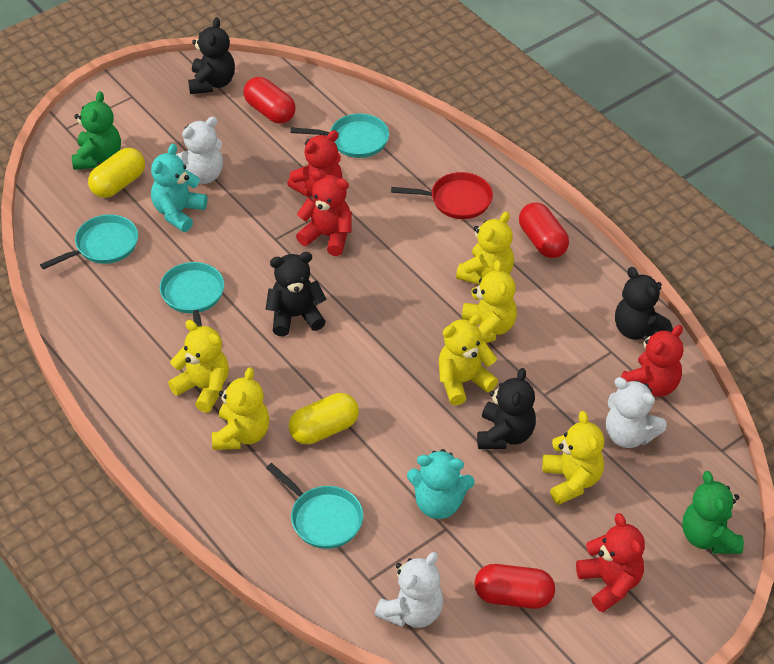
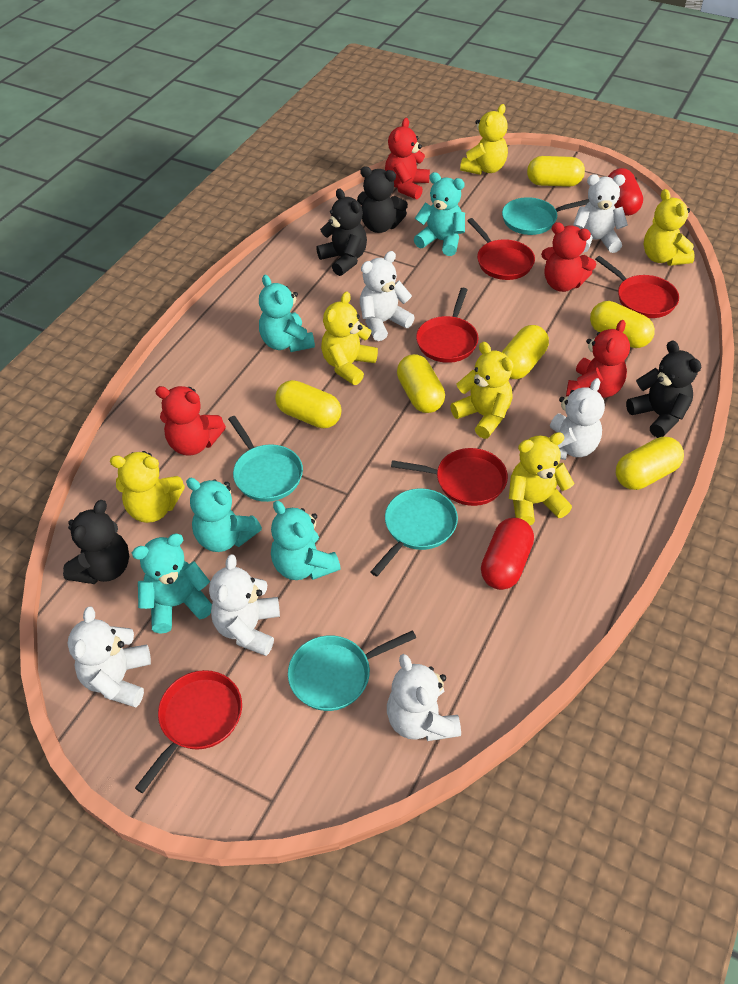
green teddy bear: [72,91,121,170] [682,471,744,554] = 2 -> none = 0
red capsule: [243,77,296,124] [474,564,555,609] [519,202,569,258] = 3 -> [481,518,534,590] [608,168,643,216] = 2
red pan: [391,172,493,219] = 1 -> [135,670,242,793] [391,448,508,506] [416,288,478,363] [467,218,535,280] [595,256,679,318] = 5
turquoise teddy bear: [151,144,207,232] [407,449,475,519] = 2 -> [132,534,212,634] [186,478,262,552] [259,275,315,352] [271,500,341,580] [414,172,465,256] = 5
white teddy bear: [176,116,223,184] [375,552,443,628] [606,377,667,448] = 3 -> [67,607,151,708] [209,554,280,656] [360,251,415,341] [387,654,461,741] [550,378,605,460] [573,174,628,253] = 6
yellow capsule: [88,148,145,198] [289,393,359,444] = 2 -> [275,380,341,428] [397,354,445,413] [502,325,549,379] [527,156,585,187] [590,301,655,348] [616,437,684,490] = 6

